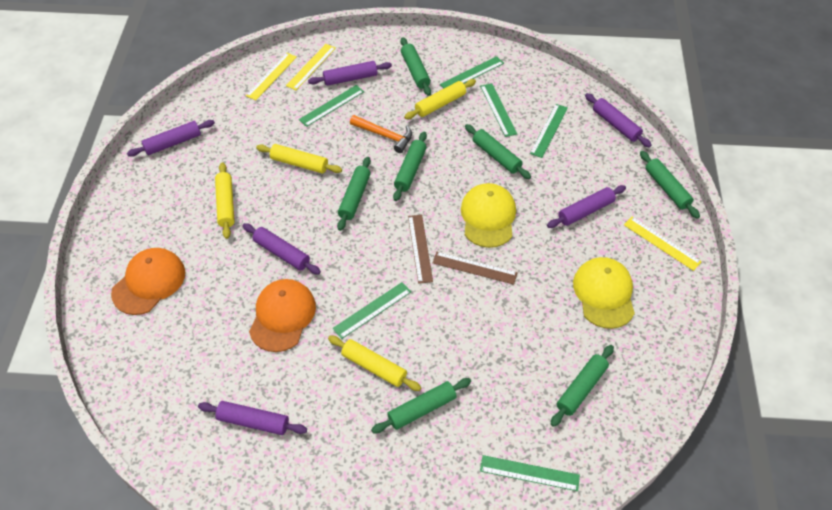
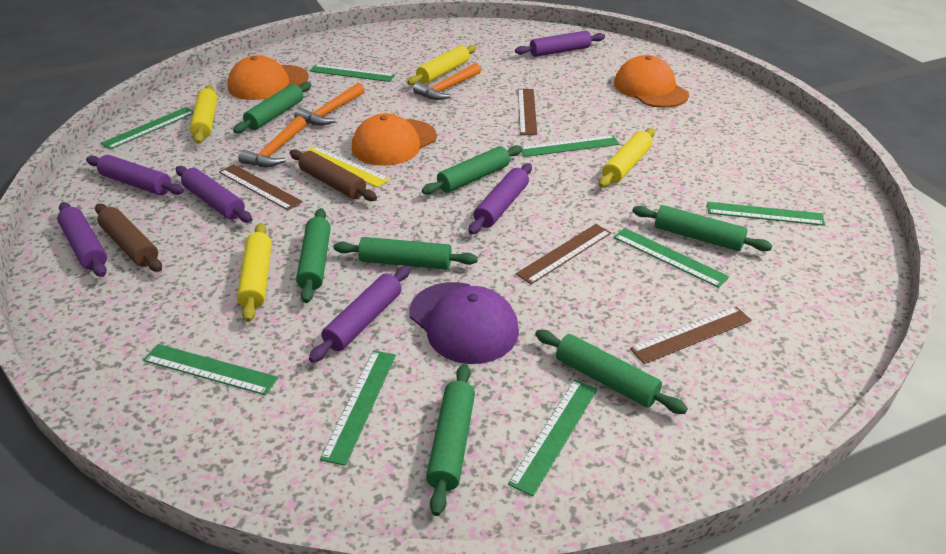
brown rolling pin: none = 0 -> [95,204,162,272] [290,149,377,201] = 2
brown ruler: [408,215,433,284] [432,252,517,285] = 2 -> [219,164,303,210] [516,224,611,284] [518,89,537,135] [630,306,752,364] = 4
green ruler: [299,85,364,127] [333,282,411,339] [440,56,504,88] [480,83,517,137] [480,455,580,491] [530,104,568,158] = 6 -> [101,107,194,150] [143,344,278,395] [309,64,395,82] [320,350,396,466] [508,380,598,497] [521,135,619,157] [613,228,729,288] [707,202,825,226] = 8
orange cap: [111,248,185,315] [249,279,316,352] = 2 -> [228,55,309,100] [352,113,437,166] [614,55,689,108] = 3
orange hammer: [350,115,412,153] = 1 -> [238,116,306,167] [294,83,365,125] [413,63,481,100] = 3
purple cap: none = 0 -> [409,282,519,364] = 1
yellow cap: [461,183,516,248] [573,257,635,329] = 2 -> none = 0
yellow ruler: [246,53,297,100] [286,44,336,90] [624,217,702,271] = 3 -> [302,146,390,187] = 1

